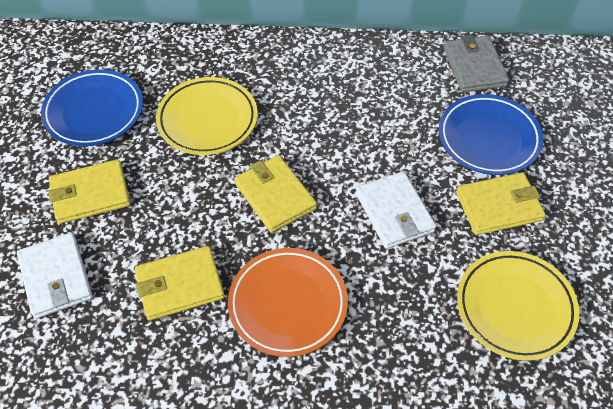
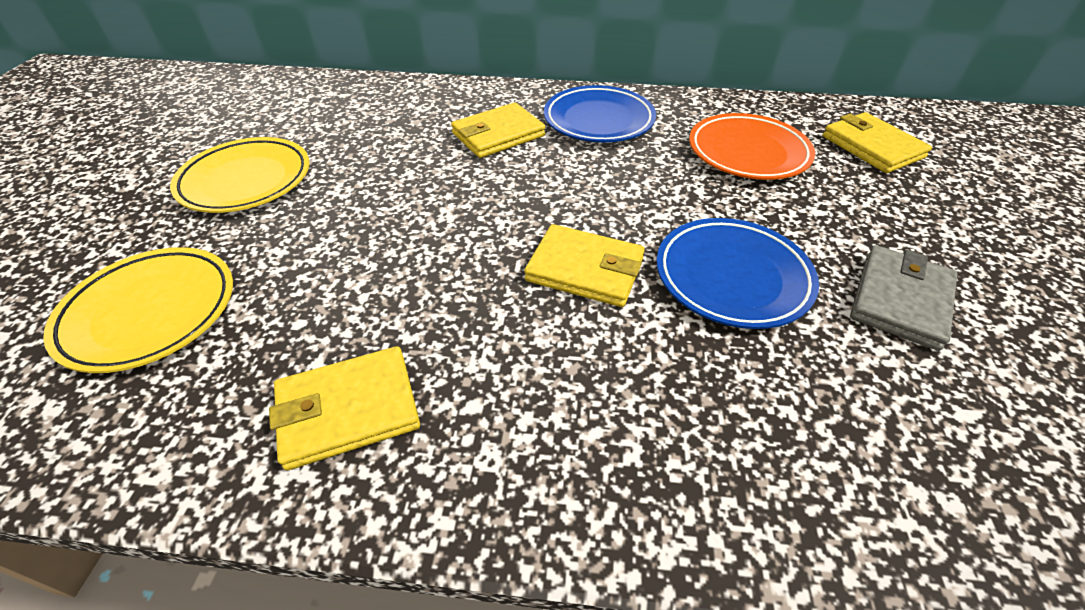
white wallet: [17,232,93,319] [356,171,436,249] = 2 -> none = 0

